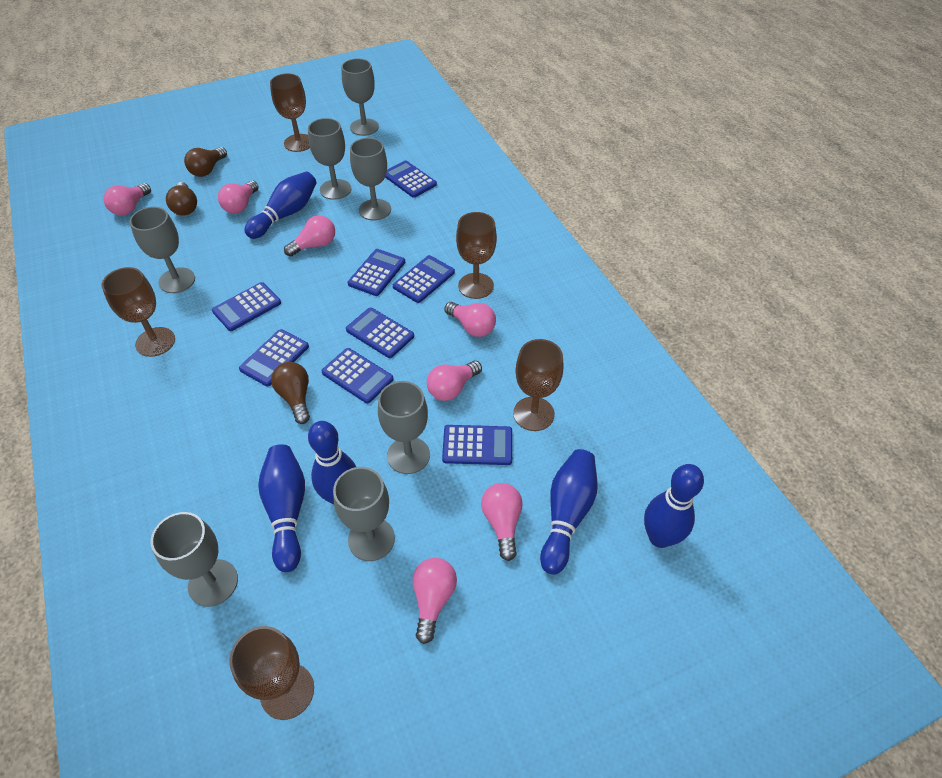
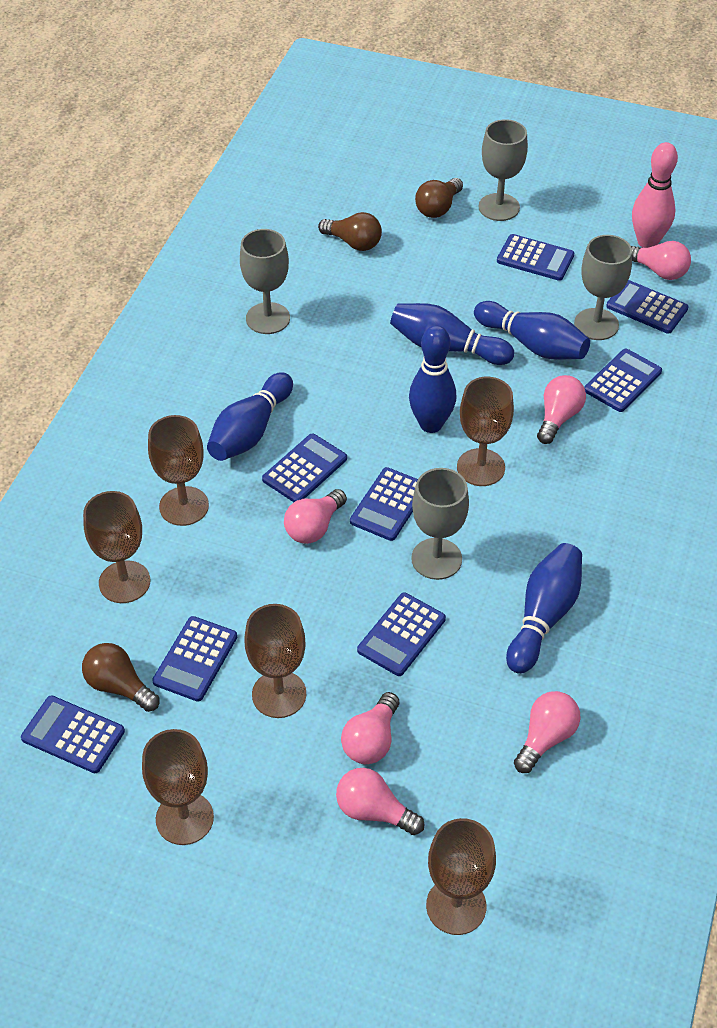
brown goblet: [102,267,175,357] [229,626,314,720] [270,74,310,152] [456,212,497,299] [513,339,563,431] = 5 -> [83,491,150,603] [142,729,214,845] [148,415,209,526] [244,604,306,718] [426,818,496,935] [457,377,514,486] = 6
grey goblet: [130,207,195,293] [151,512,238,607] [308,118,351,200] [333,467,395,561] [342,59,379,136] [350,138,391,220] [378,381,430,474] = 7 -> [240,229,290,334] [411,468,469,580] [478,119,528,221] [574,235,632,340] = 4
pink bowling pin: none = 0 -> [632,142,678,248] = 1
pink light bulb: [103,183,151,216] [218,181,259,214] [284,215,335,256] [413,557,457,644] [427,361,482,401] [444,302,496,337] [481,483,523,561] = 7 -> [284,489,347,544] [336,768,425,835] [341,692,399,764] [514,691,581,773] [537,375,586,444] [630,241,691,280] = 6

